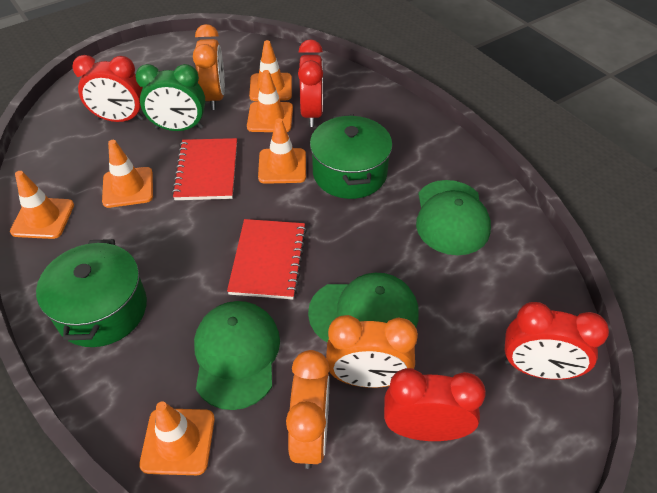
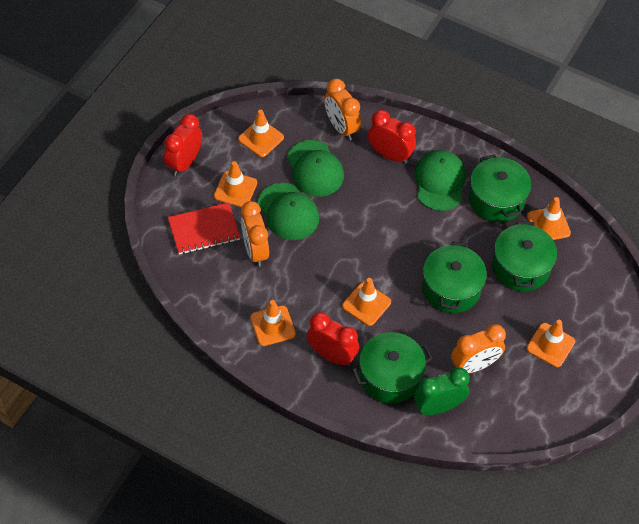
green pot: [36,239,147,347] [310,115,393,199] = 2 -> [352,332,433,404] [422,241,487,313] [469,154,531,222] [492,221,557,291] = 4
red clock: [72,55,144,122] [298,39,323,127] [384,368,486,441] [505,302,609,380] = 4 -> [164,114,202,176] [307,312,359,366] [368,110,416,164] = 3
red notebook: [172,138,237,200] [227,219,307,300] = 2 -> [168,202,241,255] = 1

